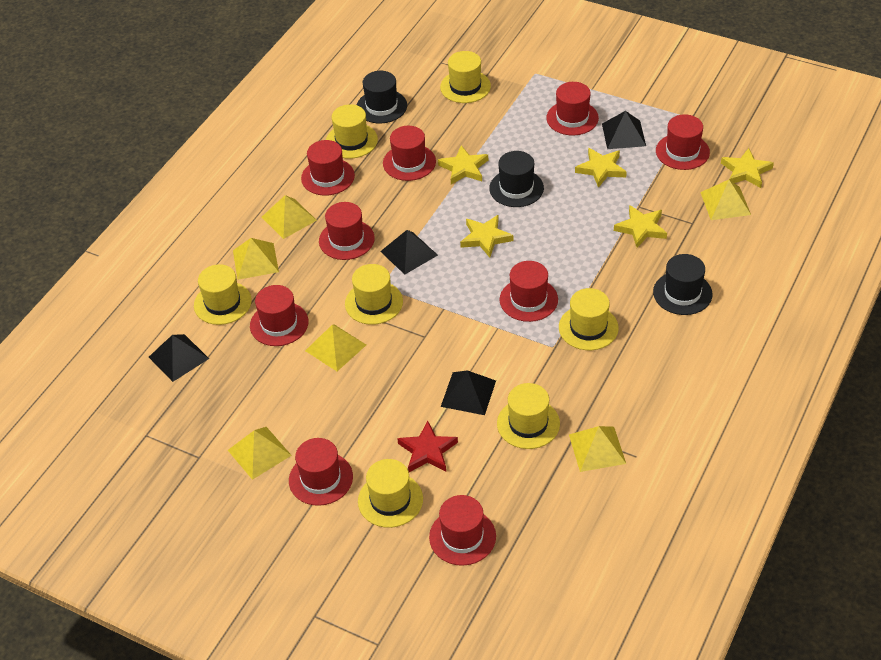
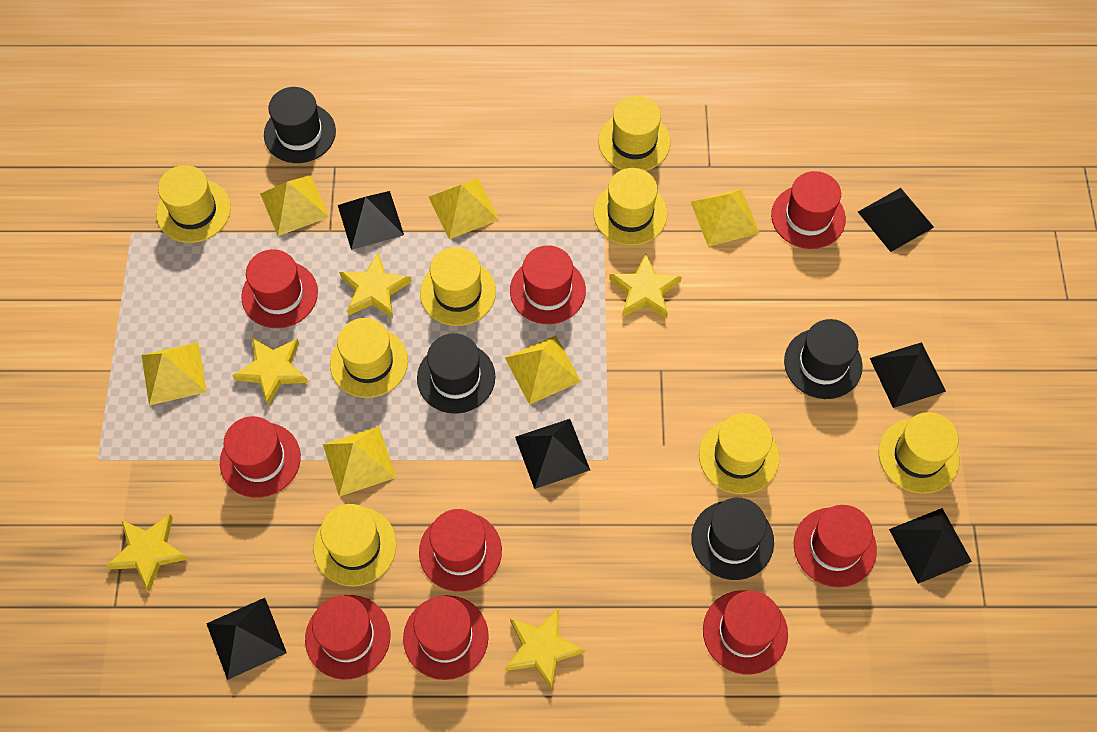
black hat: [357,71,407,123] [489,151,544,207] [653,254,712,315] = 3 -> [264,87,336,163] [417,333,495,414] [691,498,774,580] [784,319,863,399] = 4
black pyramid: [149,334,209,382] [380,230,438,275] [441,370,496,415] [602,111,646,149] = 4 -> [206,598,287,680] [338,191,404,250] [515,419,590,489] [858,188,934,252] [870,342,946,408] [889,508,972,584] = 6
red star: [397,421,458,472] = 1 -> none = 0
yellow hat: [194,264,252,325] [326,104,378,159] [345,264,403,325] [358,459,423,528] [440,51,491,103] [497,383,560,449] [559,288,619,350] = 7 -> [156,165,231,243] [313,504,397,586] [330,318,408,398] [420,247,496,326] [593,168,667,246] [599,96,671,171] [699,413,779,494] [879,412,959,494] = 8

